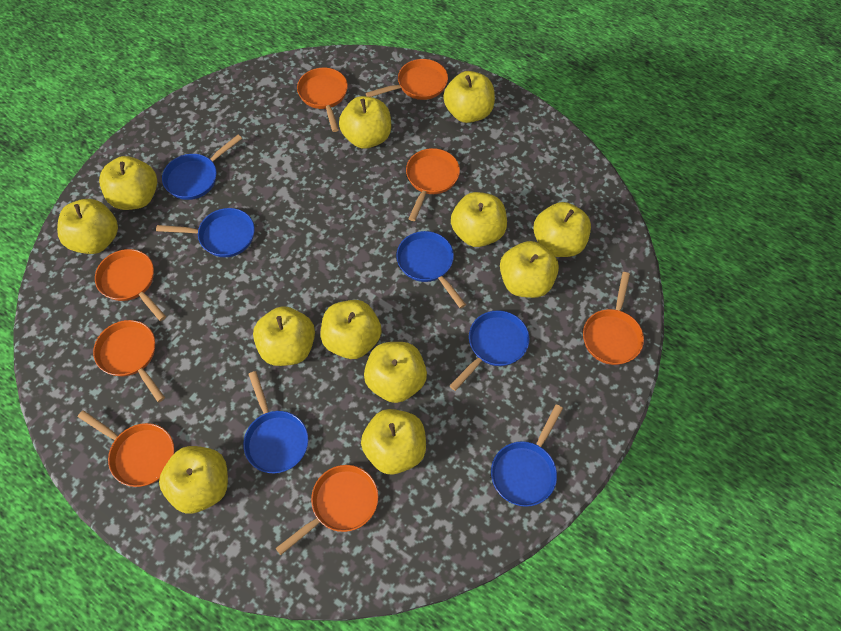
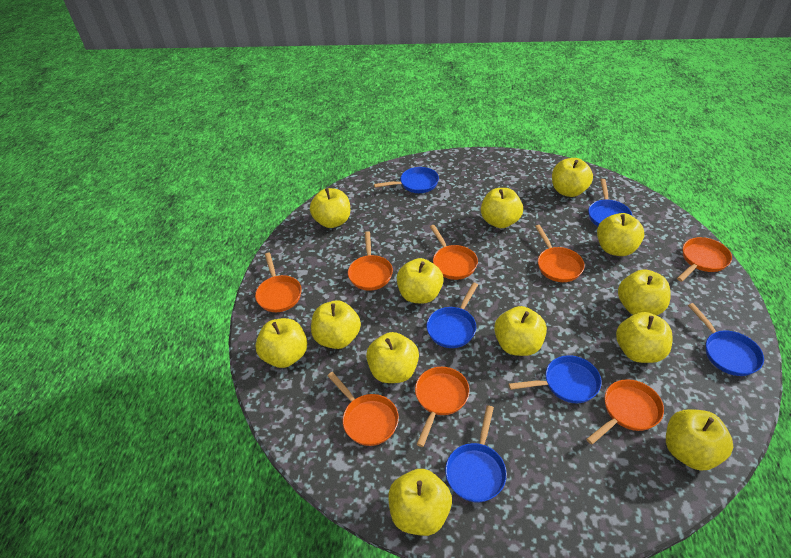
yellow apple: [57,199,118,254] [99,156,157,210] [159,446,228,514] [253,306,315,366] [321,300,381,359] [339,96,391,149] [361,409,426,475] [364,342,427,403] [443,71,495,123] [451,192,507,247] [500,241,559,298] [533,202,591,257] = 12 -> [255,318,307,368] [310,188,350,228] [311,300,361,349] [366,332,419,383] [388,469,452,536] [397,258,444,303] [481,188,523,228] [494,306,547,356] [552,158,593,197] [597,213,644,256] [616,312,673,363] [618,269,671,315] [666,409,733,471] = 13

